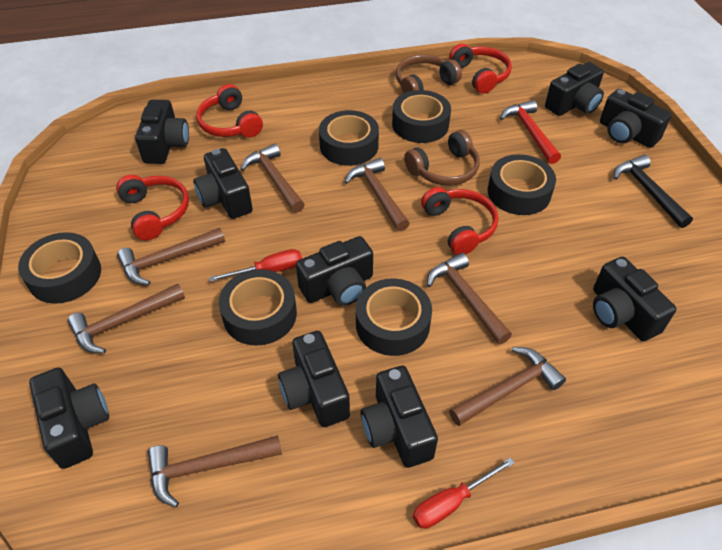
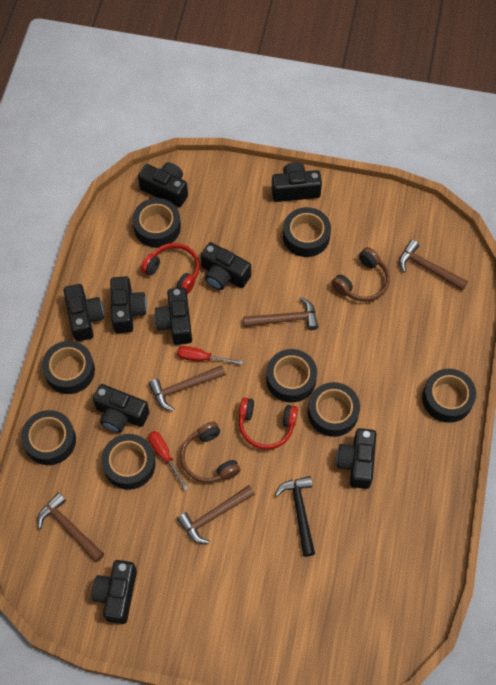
black tape: [18,232,101,304] [219,269,297,346] [319,110,379,166] [356,278,432,356] [392,90,451,143] [488,154,556,215] = 6 -> [21,410,76,465] [42,341,95,394] [101,434,156,490] [133,198,181,248] [266,349,317,403] [283,207,331,257] [308,382,360,437] [422,369,476,423] = 8
brown hammer: [67,284,185,353] [117,228,225,285] [148,435,282,508] [241,144,305,213] [345,158,410,231] [427,253,512,344] [449,347,566,426] = 7 -> [37,492,104,562] [149,365,226,411] [177,485,255,544] [243,297,318,330] [399,240,468,291] = 5
red hammer: [500,100,561,164] = 1 -> none = 0
red headphones: [116,175,189,240] [196,84,263,138] [421,187,498,255] [449,44,512,94] = 4 -> [141,243,200,294] [239,398,298,450] = 2

